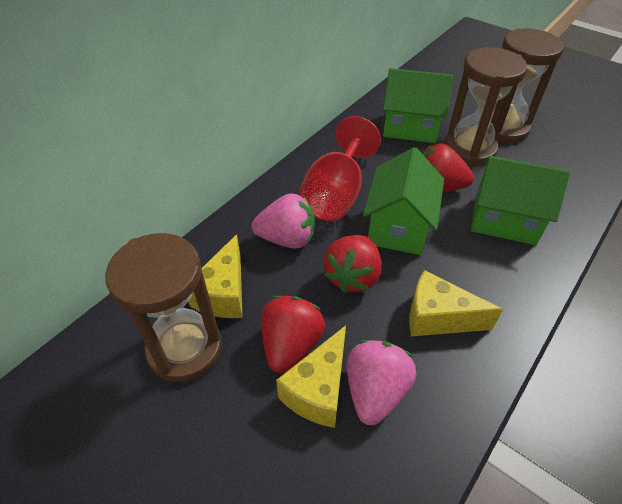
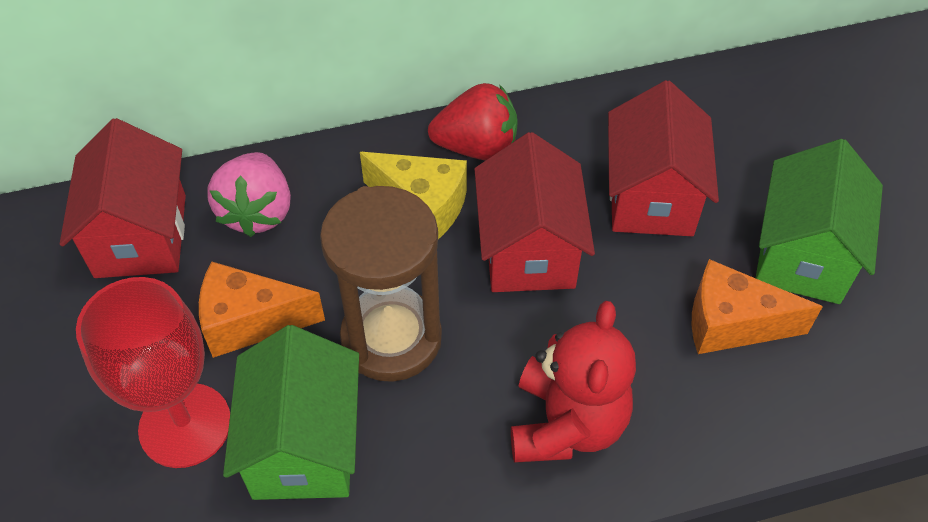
brown hourglass: [105,233,222,382] [444,47,527,166] [490,28,564,143] = 3 -> [320,186,442,382] = 1
green house: [363,147,444,255] [383,68,453,143] [471,156,570,245] = 3 -> [223,325,359,500] [756,139,883,304] = 2
orange cheese: none = 0 -> [199,262,325,358] [692,259,823,354] = 2
pink strawberry: [252,193,315,249] [346,340,417,425] = 2 -> [207,152,291,237] = 1
red house: none = 0 -> [60,118,186,278] [474,132,595,292] [608,80,719,236] = 3
red strawberry: [261,296,325,373] [324,235,382,293] [423,143,474,192] = 3 -> [428,83,518,161] = 1
red teddy bear: none = 0 -> [511,301,636,463] = 1
yellow cheese: [188,234,242,318] [276,325,346,428] [409,270,503,337] = 3 -> [360,152,467,239] = 1

